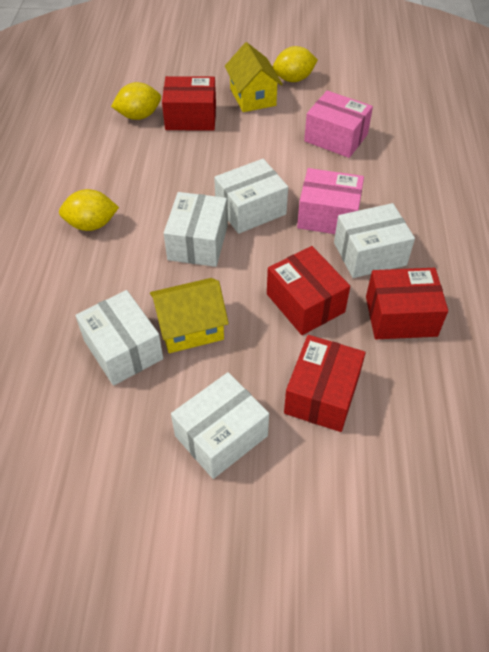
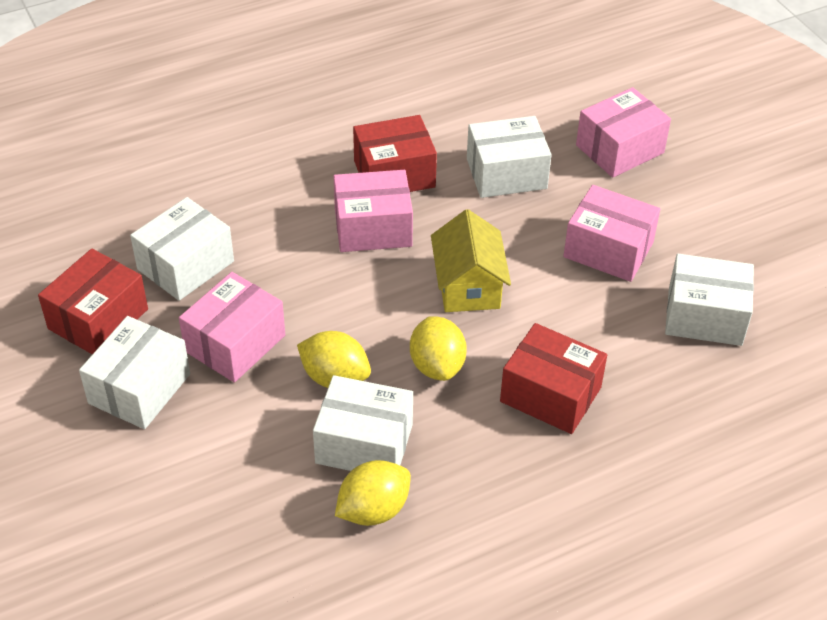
pink box: [297,168,364,234] [304,90,373,158] = 2 -> [179,272,285,383] [334,170,413,252] [563,185,660,282] [576,87,671,178] = 4
red box: [162,76,216,131] [267,246,350,335] [284,335,366,432] [366,268,448,339] = 4 -> [38,249,148,354] [353,115,437,192] [500,323,607,434] = 3
yellow house: [150,278,229,353] [225,42,283,112] = 2 -> [431,209,511,312] = 1

